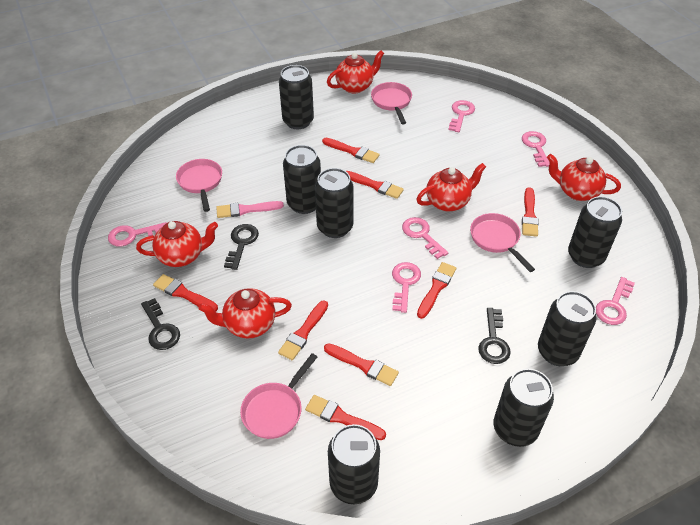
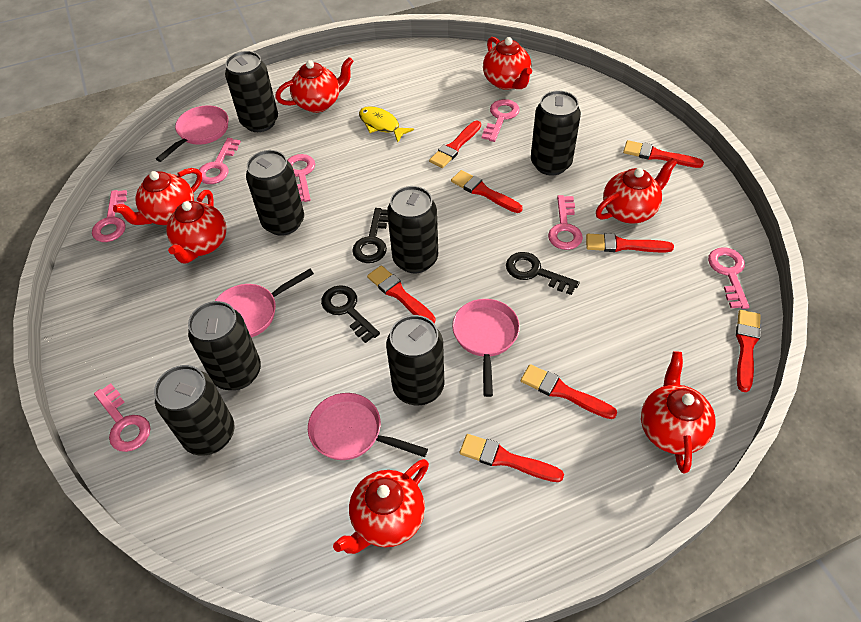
pink brush: [216,201,284,218] = 1 -> none = 0
pink key: [108,222,167,247] [392,262,421,313] [402,217,448,259] [448,100,475,132] [522,131,550,167] [596,277,635,325] = 6 -> [92,190,127,242] [94,384,151,452] [199,138,241,184] [287,154,315,202] [482,99,520,142] [548,195,583,250] [708,247,750,309] = 7
red teapot: [136,221,218,267] [198,288,292,339] [327,50,384,94] [416,163,486,212] [547,154,621,201] = 5 -> [113,168,202,225] [166,190,226,263] [275,57,353,113] [333,459,429,554] [483,37,532,90] [596,158,677,223] [641,351,716,473] = 7
yellow fish: none = 0 -> [359,106,414,142] = 1

